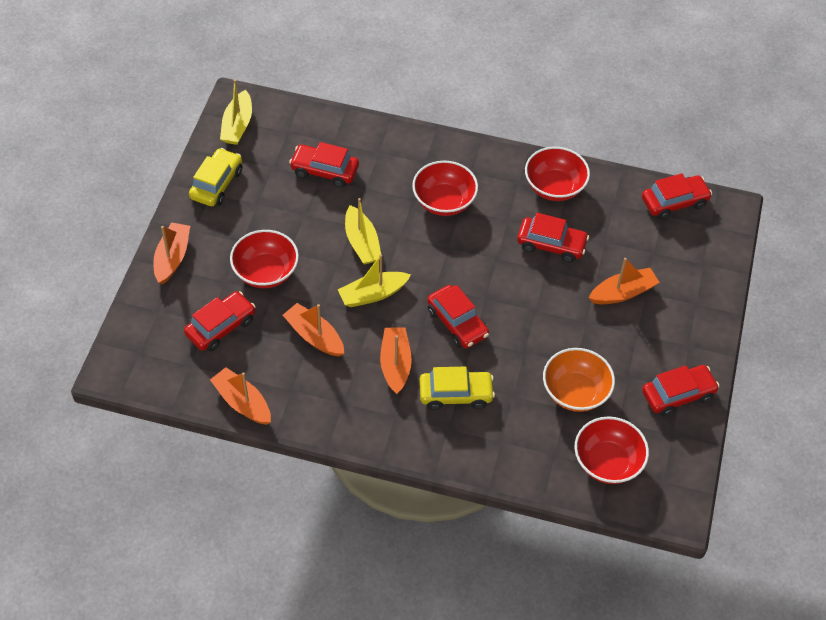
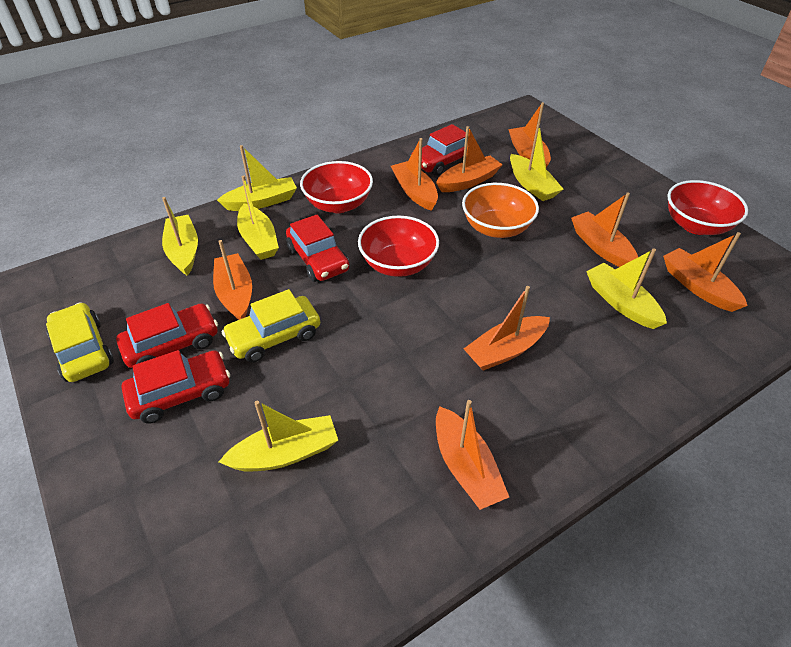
orange boat: [153,222,190,285] [210,367,271,425] [283,303,344,356] [380,327,412,394] [589,258,660,304] = 5 -> [213,240,252,320] [391,138,438,211] [436,126,503,192] [436,400,509,510] [464,286,550,371] [508,102,551,167] [571,193,638,267] [663,232,748,312] = 8
red bowl: [230,230,299,288] [412,161,478,216] [525,147,590,201] [575,417,649,484] = 4 -> [300,161,373,213] [358,216,439,277] [668,180,748,235] = 3
red car: [184,291,256,352] [289,142,359,187] [427,285,489,348] [517,213,589,262] [642,173,712,220] [642,365,719,416] = 6 -> [116,303,218,368] [122,350,230,423] [286,214,349,282] [410,124,466,176] = 4
yellow boat: [220,79,252,145] [338,254,411,307] [345,198,381,264] = 3 -> [162,197,198,276] [217,145,297,211] [219,400,338,471] [237,175,279,260] [510,123,564,201] [586,248,667,329] = 6

